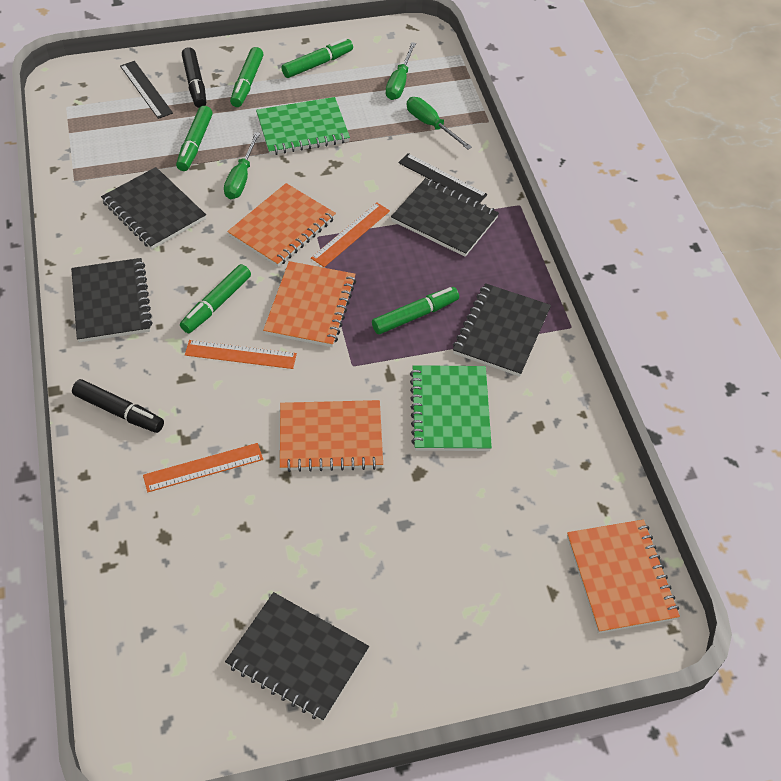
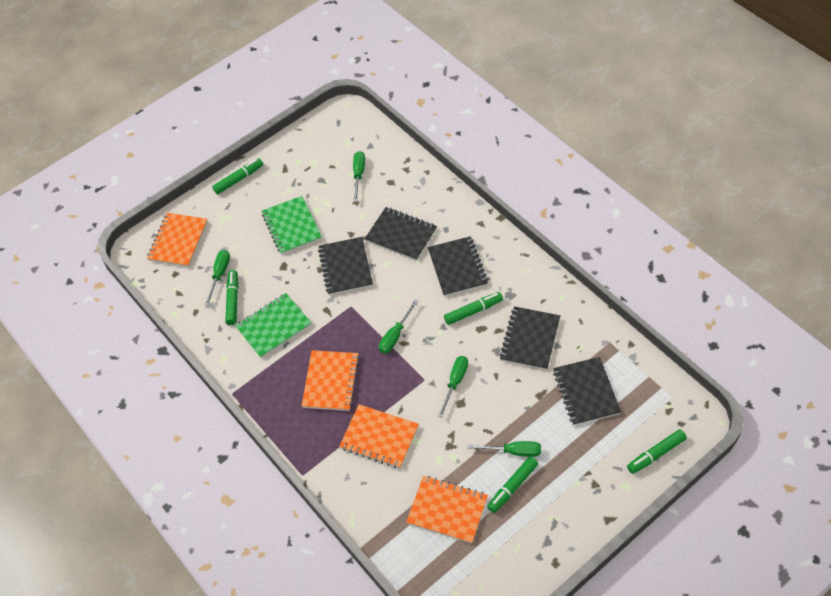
black marker: [72,379,164,433] [182,47,206,108] = 2 -> none = 0
black ruler: [120,61,173,119] [398,153,487,203] = 2 -> none = 0
green screwdriver: [224,132,260,199] [386,42,416,100] [407,97,472,150] = 3 -> [205,250,230,306] [353,151,365,202] [379,299,418,354] [438,356,468,418] [467,441,541,457] = 5
orange ruler: [143,443,263,492] [185,340,297,369] [311,202,390,267] = 3 -> none = 0

